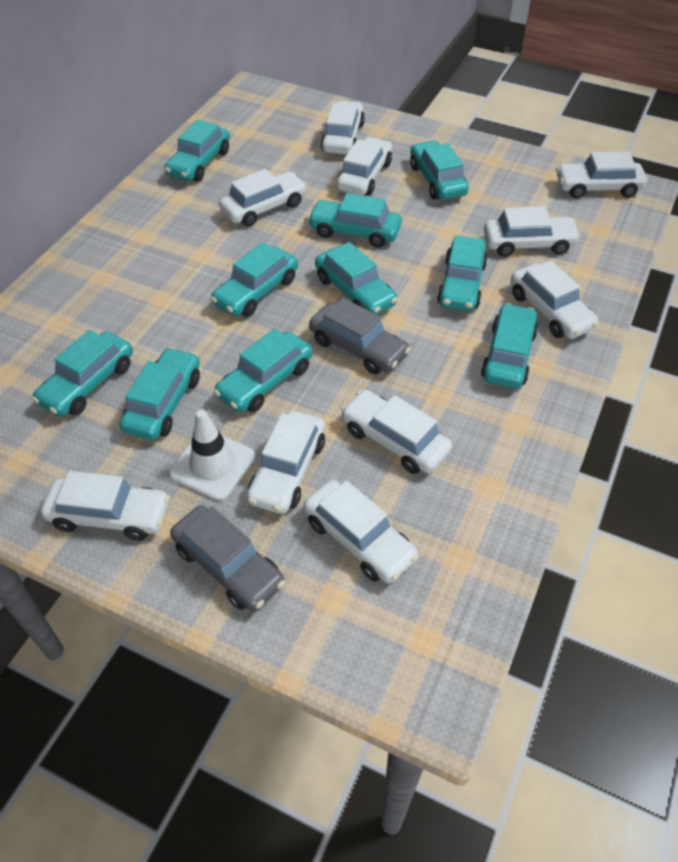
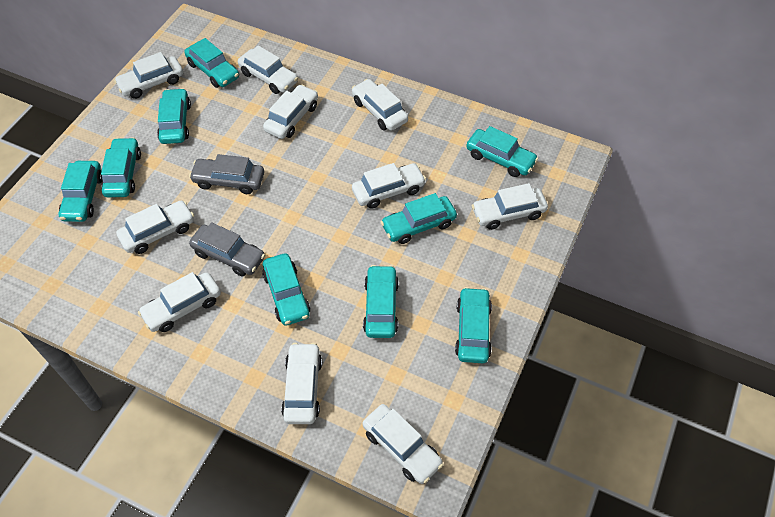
turquoise car: [32,330,133,417] [119,347,200,440] [165,119,230,182] [210,242,298,317] [213,329,313,413] [307,193,402,247] [315,242,398,315] [410,140,469,200] [437,235,488,311] [481,303,538,388] = 10 -> [59,161,103,222] [101,137,141,197] [157,88,191,144] [184,38,239,88] [262,253,310,326] [363,265,399,338] [381,193,457,244] [455,287,492,363] [466,126,538,177] = 9
white traffic cone: [169,410,255,501] = 1 -> none = 0

